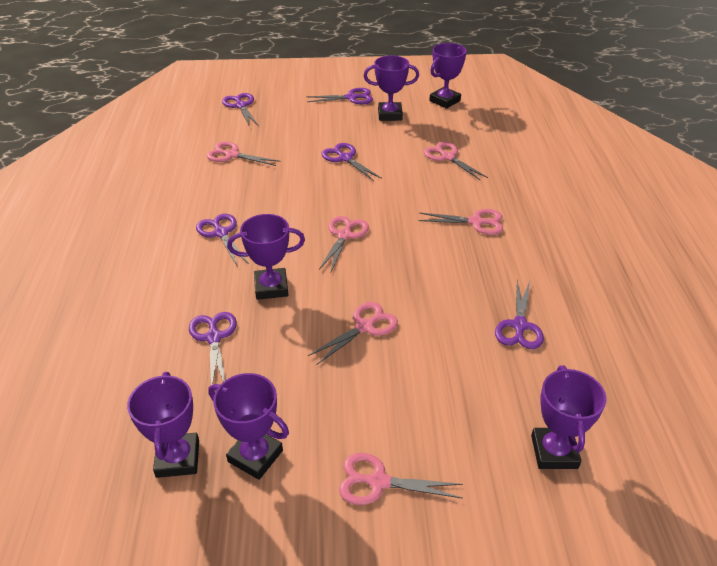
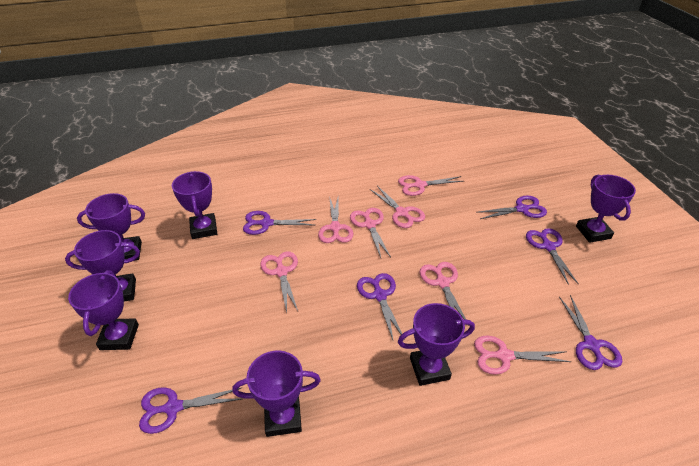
pink scissors: [206,142,280,166] [308,302,398,364] [319,216,369,274] [339,453,463,505] [418,209,503,235] [424,142,488,181] = 6 -> [260,251,298,312] [318,196,353,243] [350,208,391,258] [370,186,425,228] [398,175,463,196] [420,262,466,320] [474,336,571,375] = 7
purple trophy: [127,372,199,478] [208,373,289,480] [227,214,305,300] [364,55,419,121] [429,43,467,109] [531,365,607,469] = 6 -> [65,230,140,302] [68,270,139,350] [77,193,145,261] [172,171,217,239] [232,350,321,437] [398,303,475,386] [576,174,636,243] = 7

